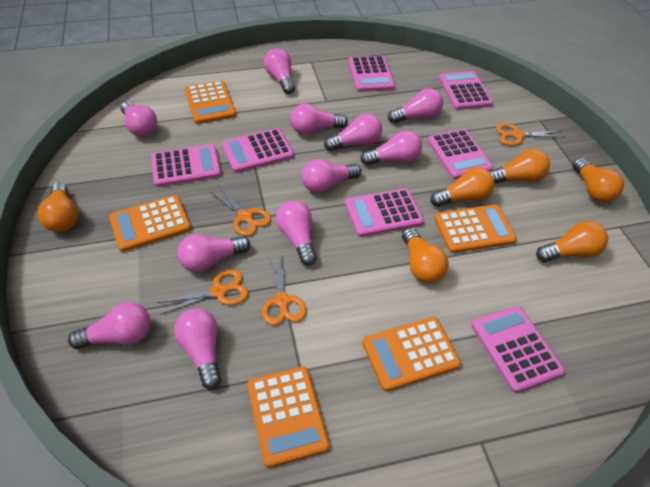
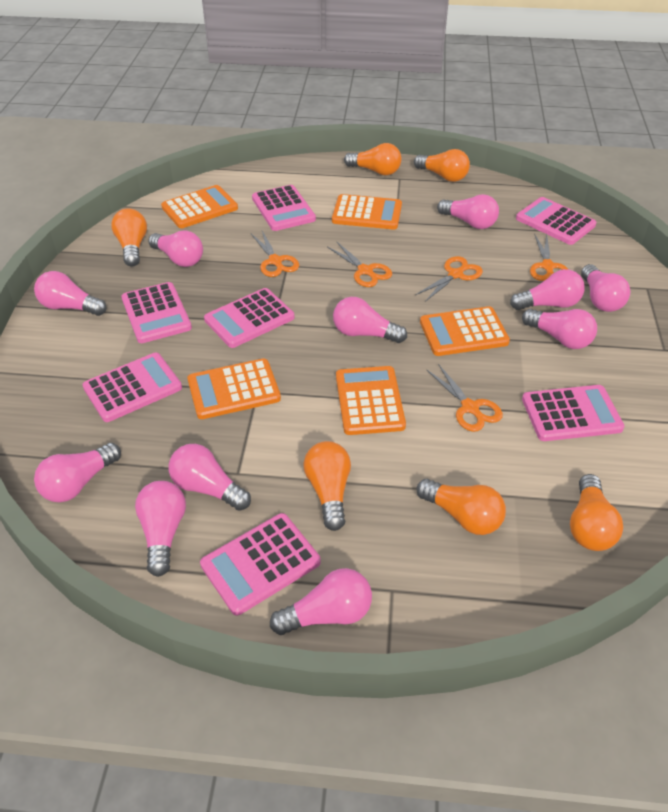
orange scissors: [157,270,248,315] [208,185,271,236] [262,254,306,325] [496,123,563,146] = 4 -> [251,231,299,277] [327,241,392,287] [415,256,483,302] [426,364,503,432] [530,234,569,281] = 5

